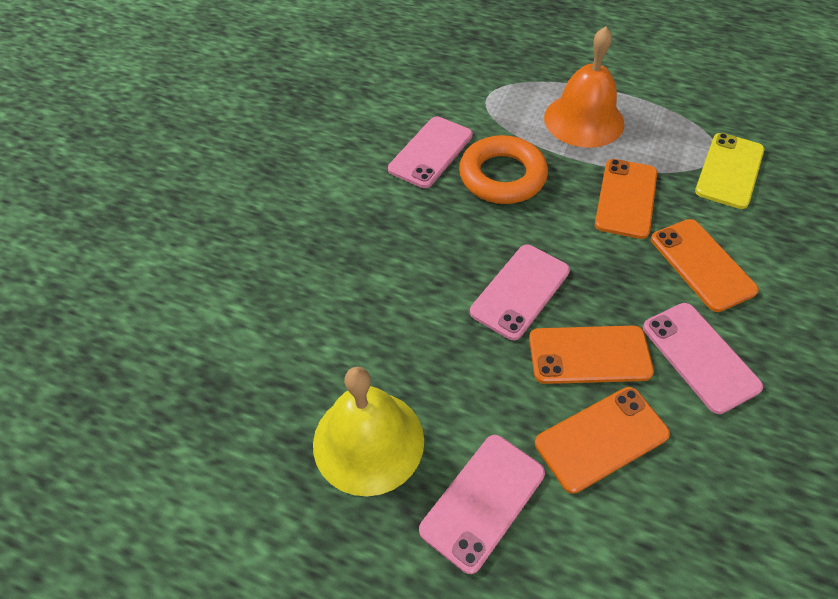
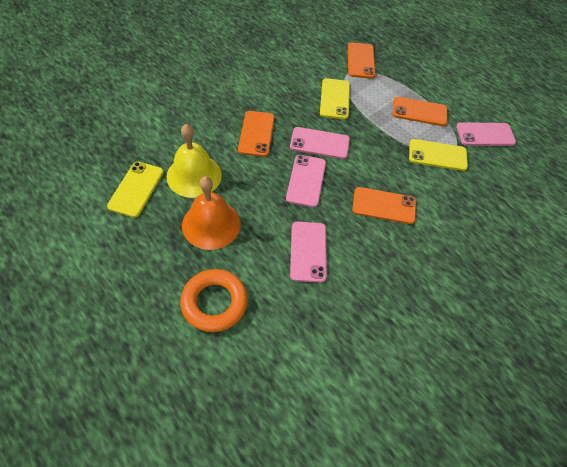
yellow phone: [695,133,764,209] = 1 -> [107,162,164,218] [320,78,350,119] [409,139,468,171] = 3

